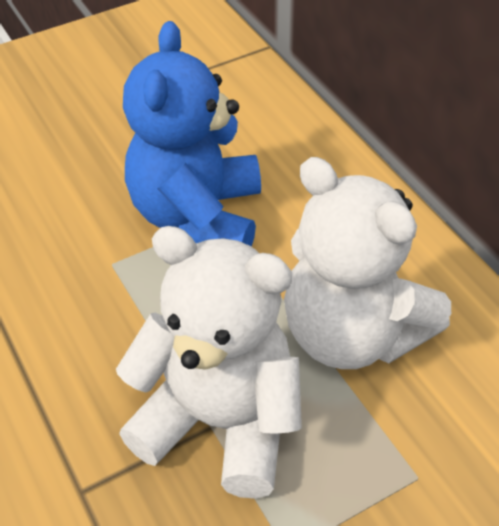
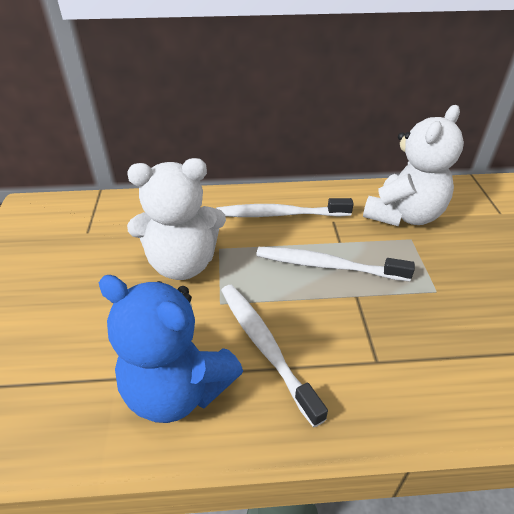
white toothbrush: none = 0 -> [216,198,353,217] [221,285,328,427] [256,247,415,281] = 3

